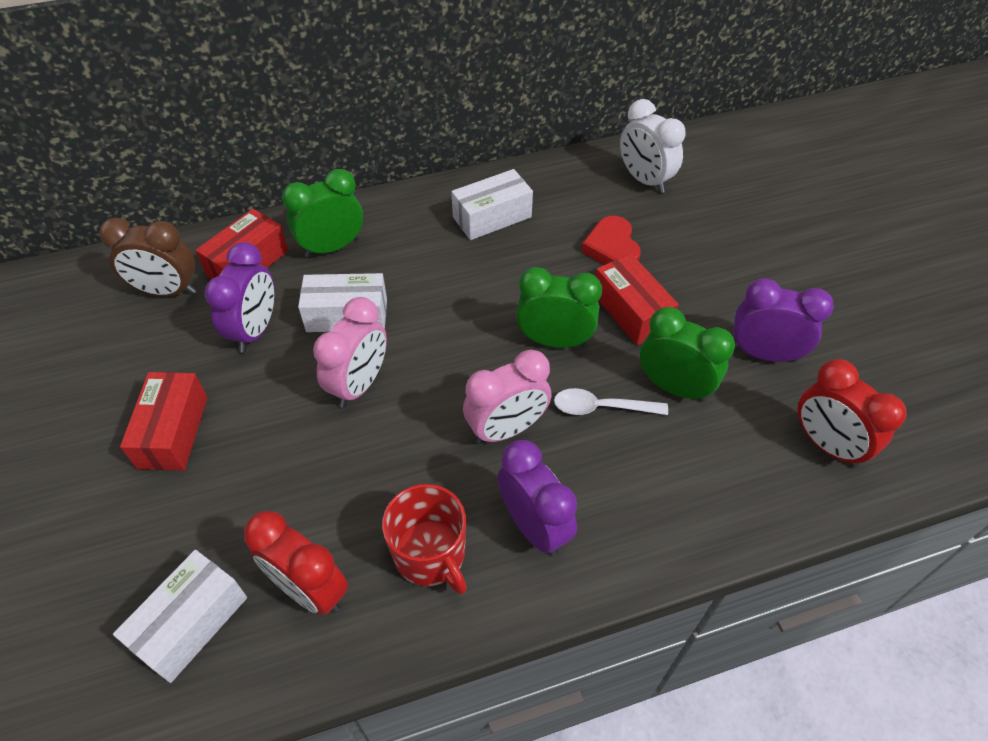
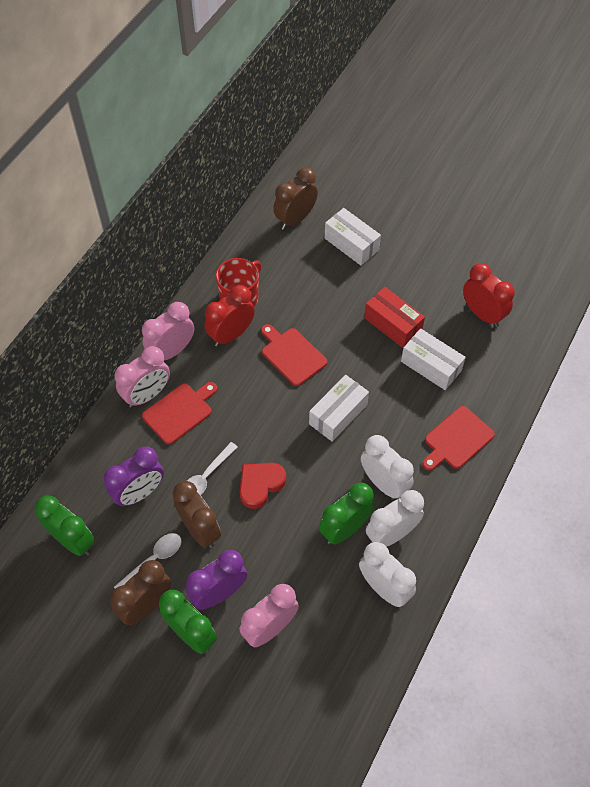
brown clock: [99,218,197,296] = 1 -> [110,560,171,625] [173,481,221,548] [273,168,318,230] = 3
pink clock: [313,297,387,408] [463,350,551,444] = 2 -> [114,346,170,408] [142,302,194,360] [239,584,299,647] = 3
purple clock: [205,242,274,352] [498,440,577,556] [733,278,834,362] = 3 -> [104,447,164,507] [186,550,247,610] = 2
red box: [120,372,208,471] [196,209,288,279] [596,254,679,345] = 3 -> [364,287,425,348] = 1
red cutting board: none = 0 -> [142,382,217,445] [261,324,327,386] [422,406,495,471] = 3
white clock: [620,99,686,193] = 1 -> [359,542,416,607] [361,435,414,499] [366,490,424,547] = 3
white spoon: [554,388,668,415] = 1 -> [114,533,182,589] [187,442,238,495] = 2

